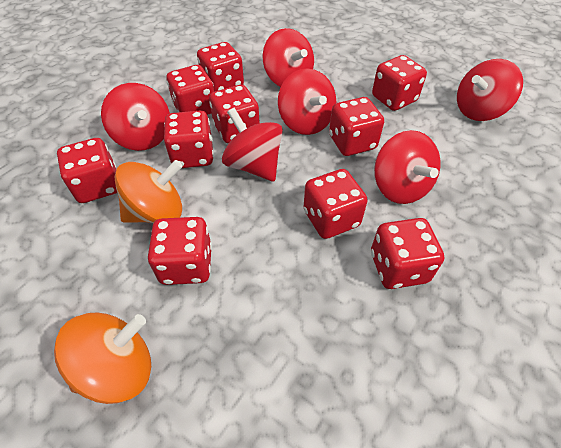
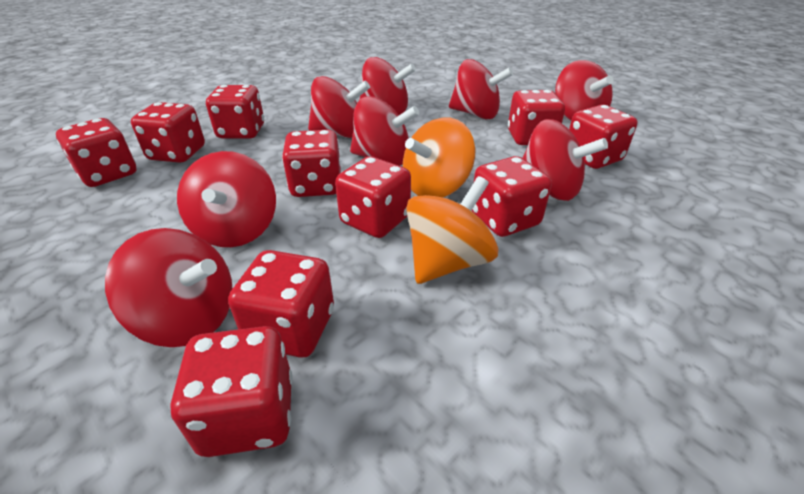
red spinning top: [101,83,170,151] [222,108,283,182] [263,28,314,87] [278,68,336,135] [374,130,441,204] [457,59,523,121] = 6 -> [105,228,232,347] [177,151,276,247] [308,76,370,138] [350,96,419,166] [360,57,416,115] [449,59,513,119] [522,119,608,201] [555,60,614,120] = 8

